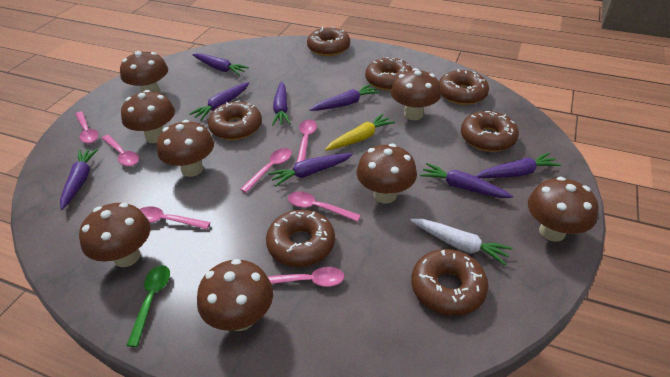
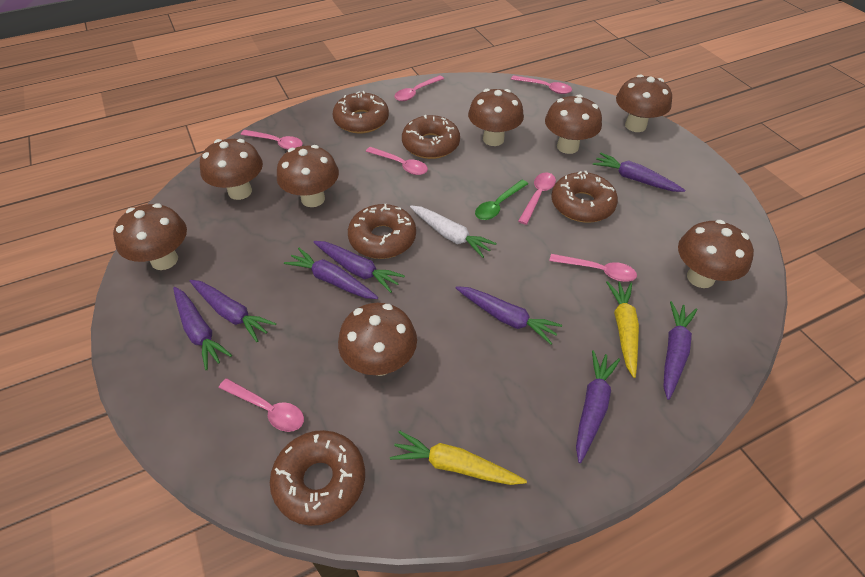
brown donut: [208,100,262,140] [266,210,335,267] [307,27,350,56] [365,57,412,91] [411,249,488,316] [439,69,489,105] [461,111,519,152] = 7 -> [270,430,365,526] [333,91,389,134] [348,204,416,259] [402,115,460,159] [551,171,618,222] = 5
yellow carrot: [325,114,395,151] = 1 -> [390,430,527,485] [606,281,639,378] = 2

